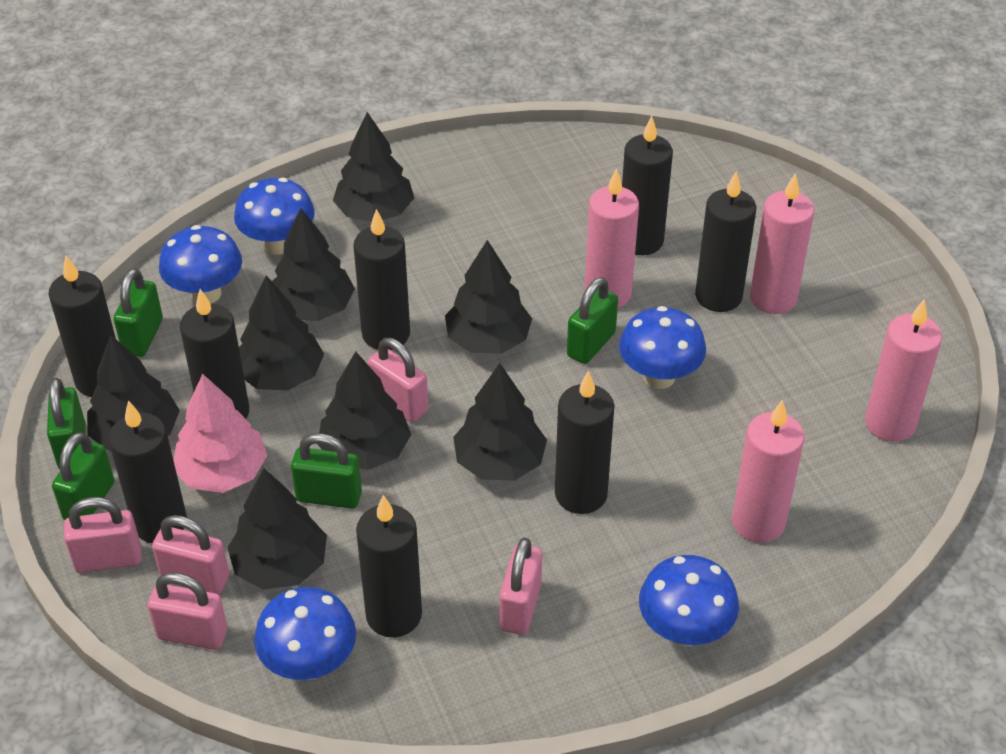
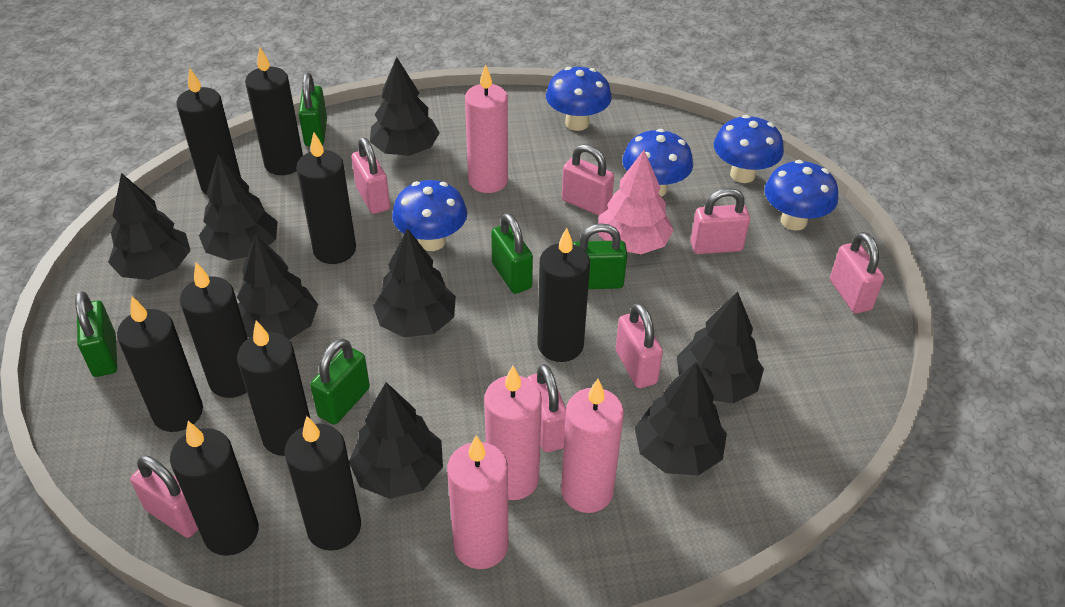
black candle: [49,255,116,397] [108,401,187,543] [180,289,249,419] [353,209,410,350] [356,495,422,638] [555,371,615,514] [622,116,673,255] [695,171,756,312] = 8 -> [117,296,203,432] [170,421,259,556] [176,68,241,195] [180,262,248,398] [237,320,310,456] [245,47,303,175] [284,416,361,551] [296,132,356,264] [537,228,590,362] = 9
pink padlock: [64,497,141,573] [148,572,228,650] [152,515,230,594] [368,338,428,423] [500,538,542,635] = 5 -> [130,455,199,538] [351,137,390,214] [527,364,566,452] [562,144,614,216] [616,303,663,388] [691,188,750,254] [830,232,884,313] = 7

